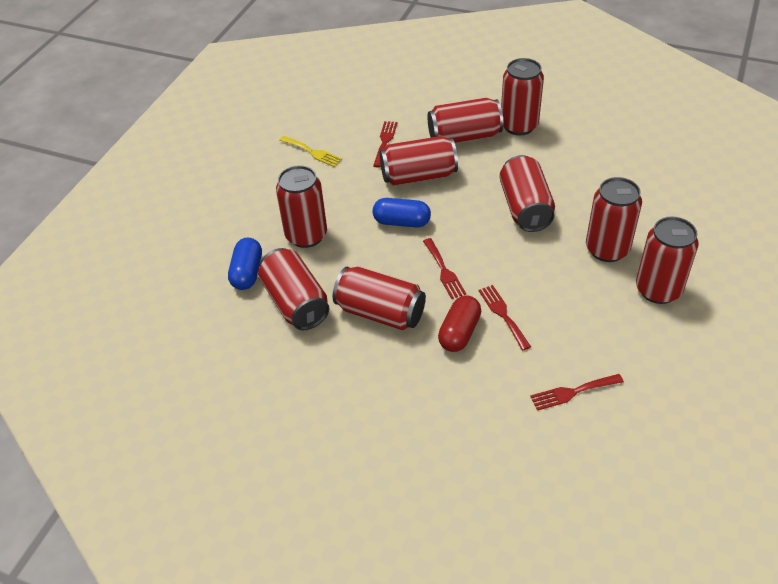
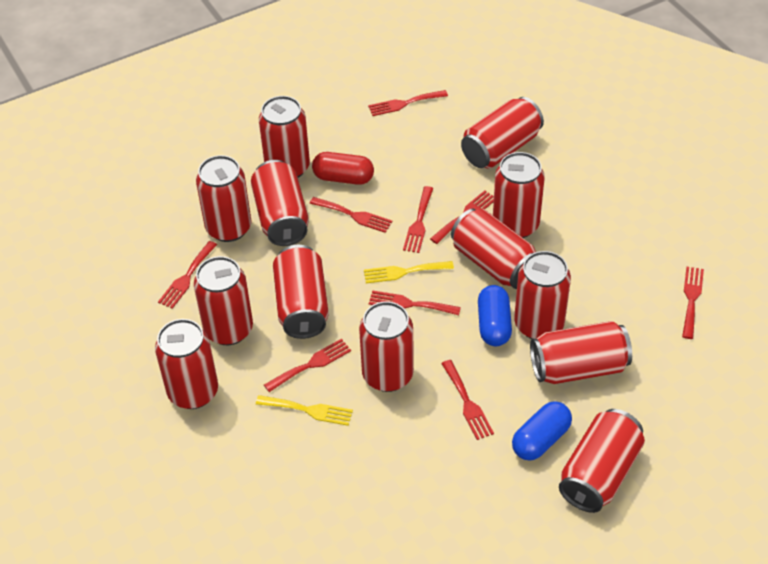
red can: [258,248,329,330] [276,165,327,248] [333,266,426,331] [380,136,458,186] [428,98,503,143] [499,155,555,232] [501,58,544,135] [586,177,642,262] [636,217,699,304] = 9 -> [155,319,218,409] [194,256,253,345] [196,155,251,242] [251,160,309,246] [259,96,310,178] [273,245,329,339] [359,301,414,392] [451,209,536,289] [461,97,544,168] [493,152,545,238] [514,251,571,339] [530,321,632,384] [559,409,645,513] = 13
red fork: [373,121,397,168] [423,238,466,299] [478,285,531,350] [530,374,624,411] = 4 -> [158,241,217,309] [264,339,351,392] [310,197,392,233] [368,90,448,116] [369,290,461,315] [403,186,434,253] [430,191,494,244] [441,360,494,440] [682,267,704,339] = 9
yellow fork: [280,136,342,167] = 1 -> [256,395,353,426] [364,261,454,283] = 2

